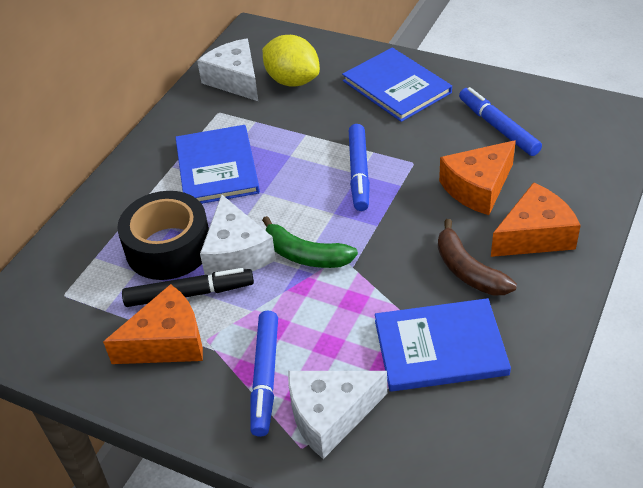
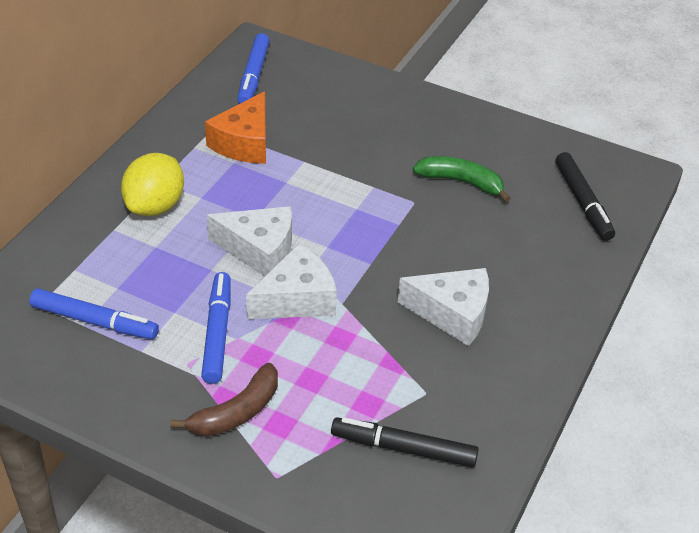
black marker: [122,268,254,307] = 1 -> [331,417,479,467] [555,152,615,241] = 2
black tape: [117,191,209,280] = 1 -> none = 0
blue book: [175,125,260,204] [342,48,452,122] [375,298,511,392] = 3 -> none = 0
orange cheese: [103,284,203,364] [439,140,516,215] [491,182,581,257] = 3 -> [205,92,266,164] = 1

